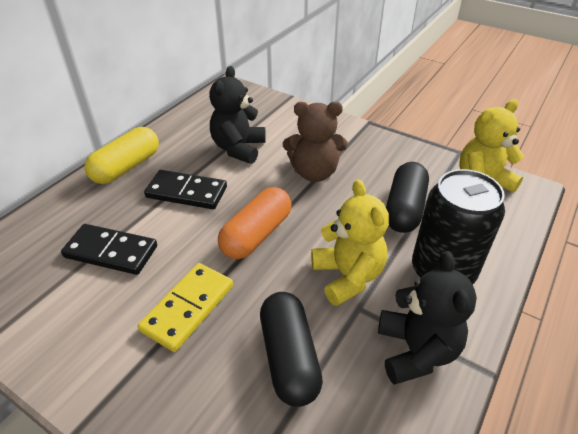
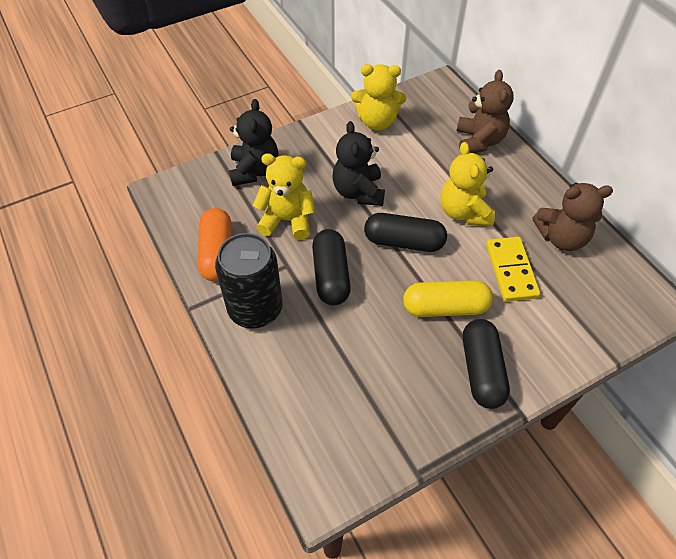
black capsule: [260,292,323,407] [386,162,429,233] = 2 -> [312,229,351,305] [364,213,447,252] [463,319,510,409] = 3
black domino: [61,224,157,275] [144,170,227,209] = 2 -> none = 0
brown teddy bear: [283,102,348,182] = 1 -> [457,70,514,153] [533,183,613,251] = 2
yellow teddy bear: [311,179,389,306] [459,99,524,192] = 2 -> [253,153,316,240] [351,64,406,131] [441,142,495,226] = 3

